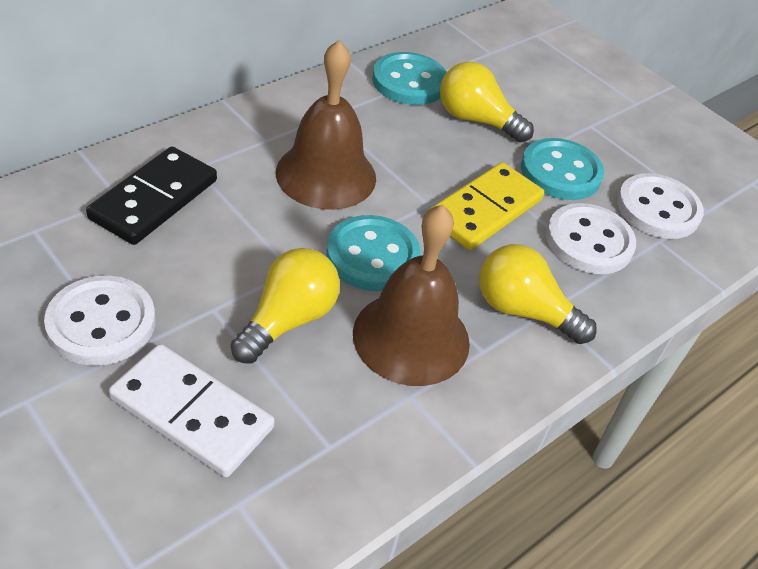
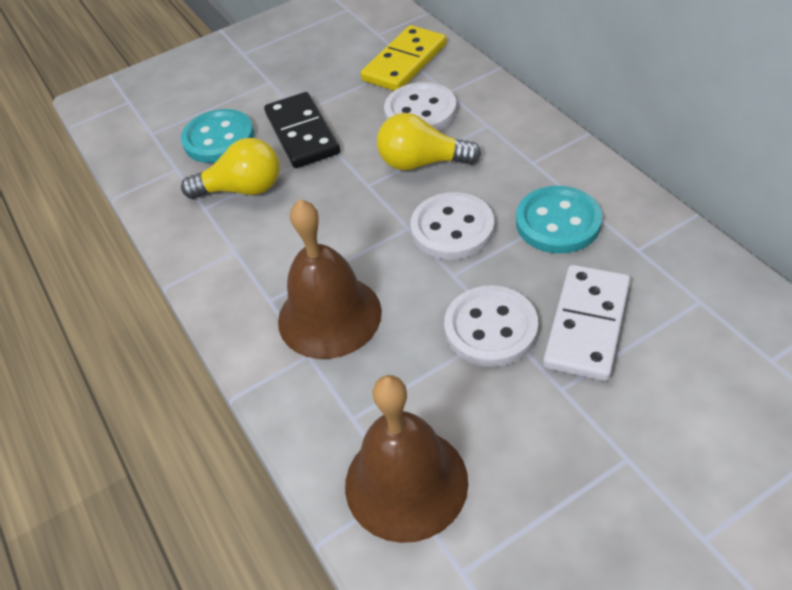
turquoise button: [326,215,421,291] [372,52,447,105] [521,138,604,200] = 3 -> [181,109,254,163] [516,186,602,253] = 2
yellow light bulb: [231,248,340,364] [440,62,534,143] [479,244,597,344] = 3 -> [181,138,279,199] [377,113,481,170] = 2

